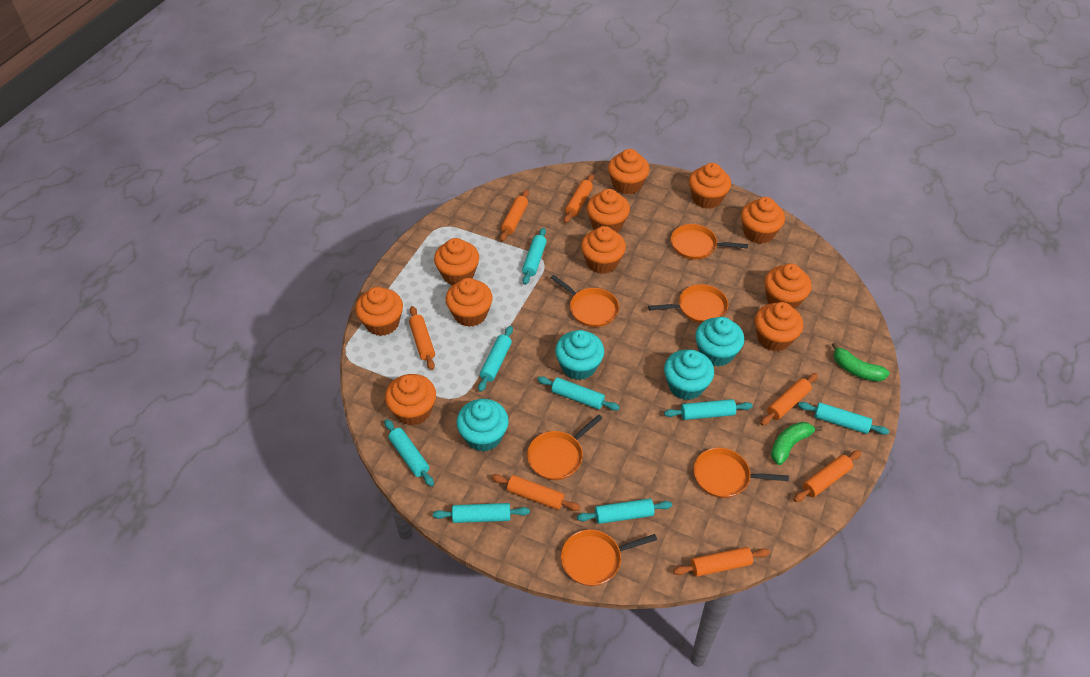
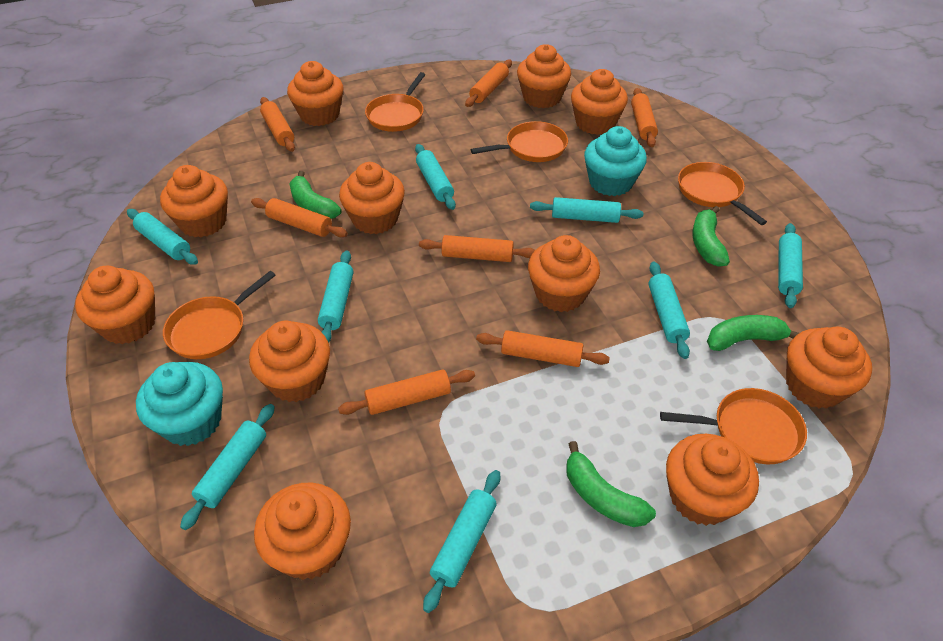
green banana: [771,422,822,465] [832,342,890,382] = 2 -> [289,171,341,219] [566,441,656,527] [692,206,730,267] [707,315,799,351] = 4
orange pan: [527,415,603,480] [550,275,619,327] [561,529,657,586] [648,284,728,323] [671,224,748,260] [694,448,789,498] = 6 -> [163,271,276,359] [365,72,426,132] [471,121,568,162] [660,388,807,464] [678,162,767,225] = 5
turquoise cupcake: [456,399,509,452] [555,330,604,380] [664,350,714,400] [695,317,744,367] = 4 -> [136,362,223,446] [584,126,647,196] = 2

